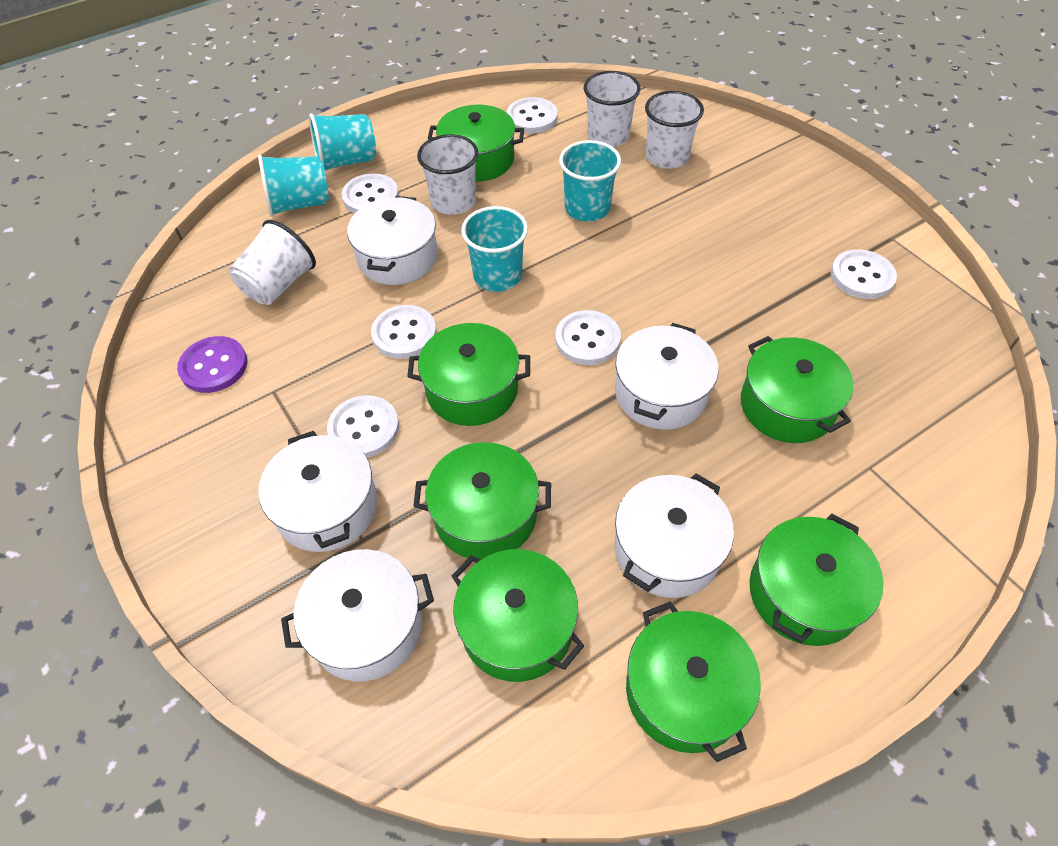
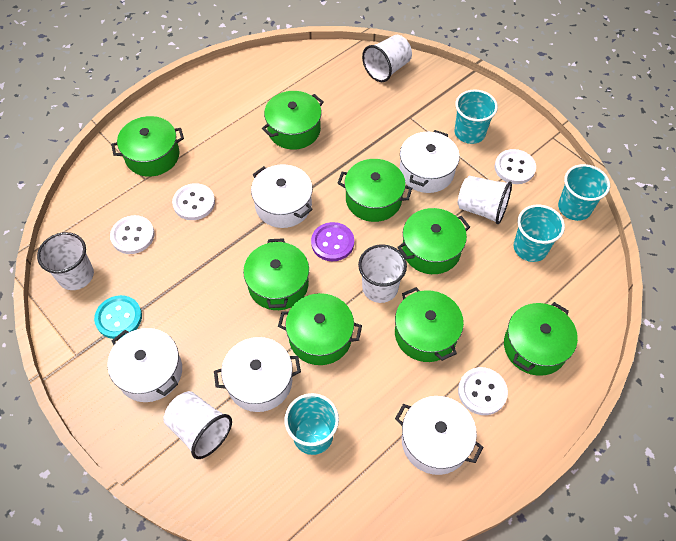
green pot: [407,323,530,426] [413,442,551,560] [427,105,524,182] [452,549,584,682] [626,601,761,762] [741,336,853,443] [750,514,884,646] = 7 -> [111,116,184,177] [243,238,309,310] [262,91,324,150] [278,293,362,365] [337,159,412,222] [395,287,464,362] [397,208,470,274] [504,302,578,376] = 8
turquoise button: none = 0 -> [94,295,142,339] = 1
white button: [327,395,399,458] [342,173,399,213] [371,305,437,359] [507,97,558,134] [555,310,621,365] [831,249,897,299] = 6 -> [110,215,155,254] [172,183,215,220] [458,367,508,415] [495,149,536,184] = 4
white cup: [229,220,316,305] [417,134,479,215] [584,71,641,147] [645,91,704,169] = 4 -> [37,232,94,290] [163,391,232,459] [358,244,407,303] [362,35,412,82] [458,176,512,224] = 5

